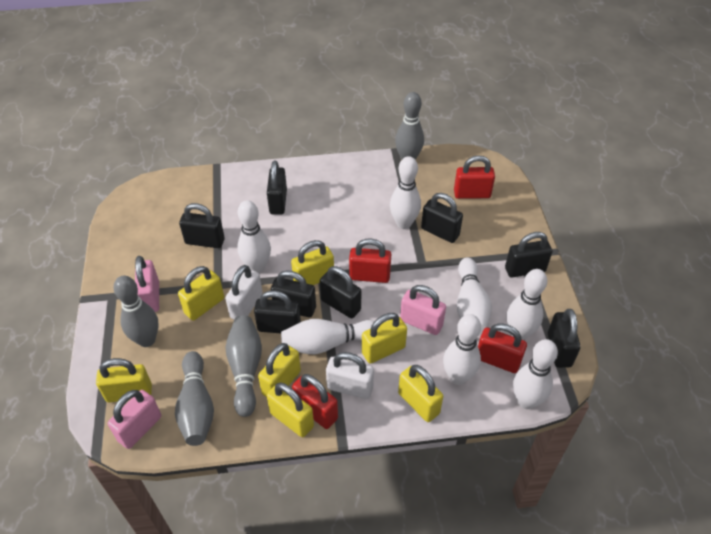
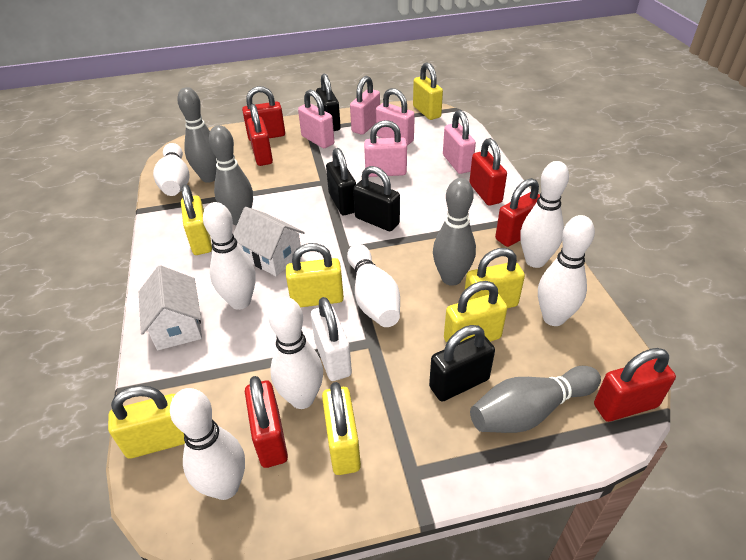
black padlock: [179,203,225,248] [254,290,301,333] [267,161,287,215] [271,270,316,317] [320,266,361,318] [421,193,463,243] [505,232,553,278] [548,309,581,368] = 8 -> [316,74,341,131] [326,148,356,215] [353,166,400,231] [429,325,495,401] = 4
pink padlock: [108,390,161,449] [135,256,159,312] [400,285,446,335] = 3 -> [298,90,334,148] [350,76,380,135] [364,120,407,177] [376,88,415,146] [443,110,476,174] = 5
red padlock: [292,374,338,429] [349,238,391,283] [454,155,495,199] [478,323,527,373] = 4 -> [242,86,285,140] [245,376,288,468] [247,104,273,166] [469,138,507,206] [495,178,540,247] [594,348,676,422] = 6
white house: none = 0 -> [139,265,202,350] [233,207,305,276] = 2
white padlock: [225,265,263,320] [326,352,374,399] = 2 -> [311,297,352,381] = 1

